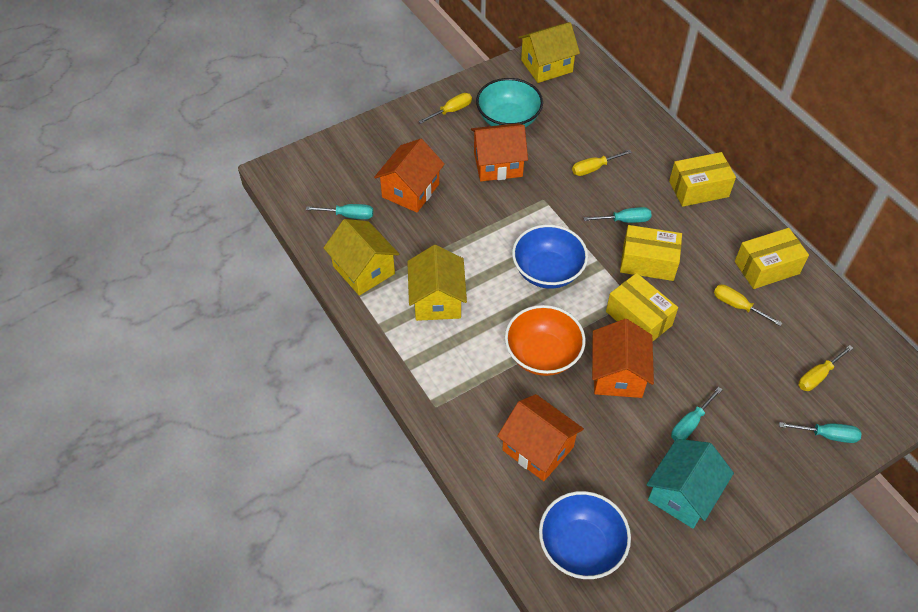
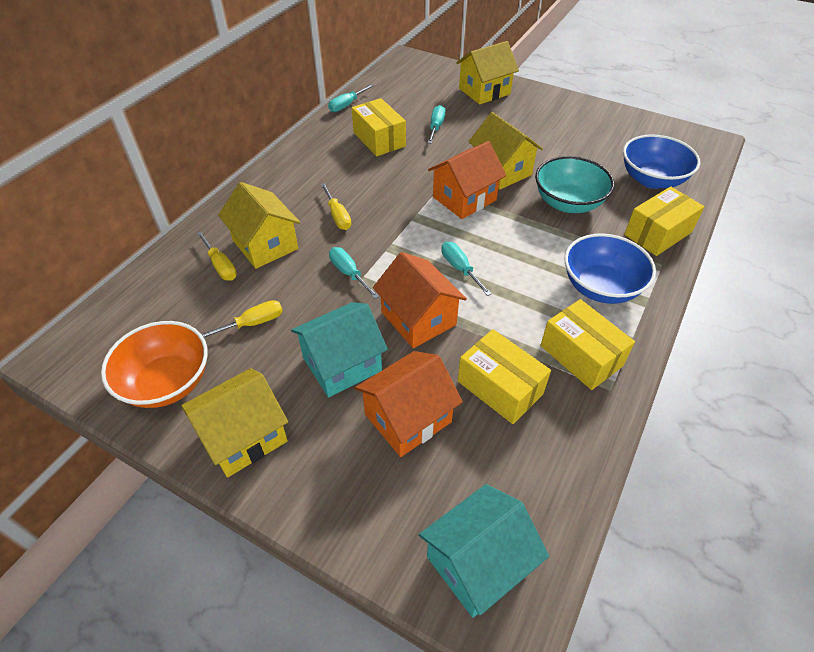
orange house: [374,139,445,212] [471,123,528,181] [497,394,584,481] [592,319,654,398] = 4 -> [355,351,463,457] [373,252,467,348] [428,141,506,219] = 3
turquoise house: [646,439,734,529] = 1 -> [291,302,388,398] [419,484,549,618] = 2
yellow house: [324,219,399,296] [407,245,467,321] [518,22,580,83] = 3 -> [181,368,288,477] [218,182,300,269] [456,41,519,105] [468,112,543,189] = 4
yellow screwdriver: [418,93,472,124] [572,150,632,176] [714,285,782,326] [799,345,853,391] = 4 -> [197,232,237,280] [202,300,283,338] [321,183,351,230] = 3

